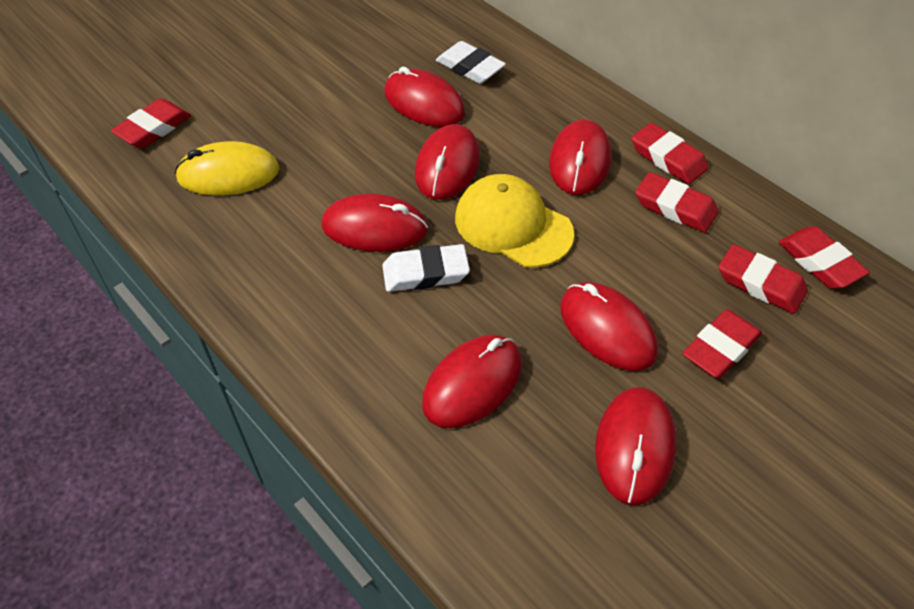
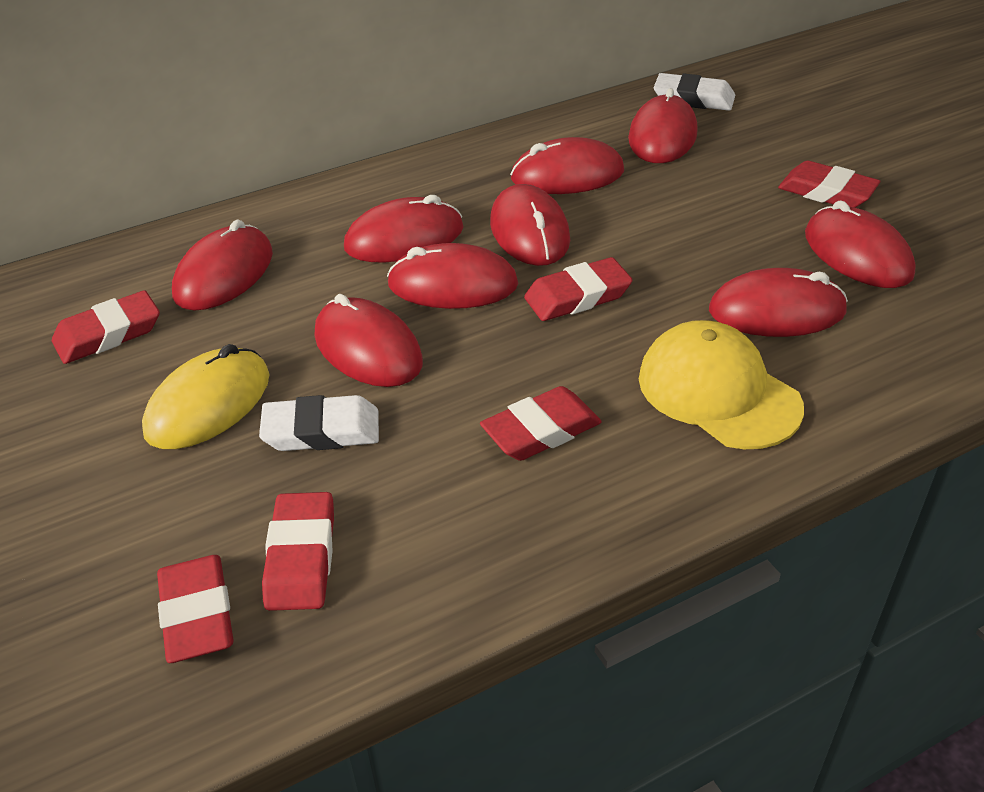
red mouse: [322,194,428,252] [384,67,465,127] [415,124,480,200] [422,335,522,428] [549,120,611,195] [560,282,658,371] [595,387,676,505] = 7 -> [172,220,273,310] [315,294,423,387] [344,195,464,262] [387,243,519,309] [490,184,570,266] [510,137,624,194] [628,88,698,163] [709,268,848,337] [805,200,916,288] = 9

